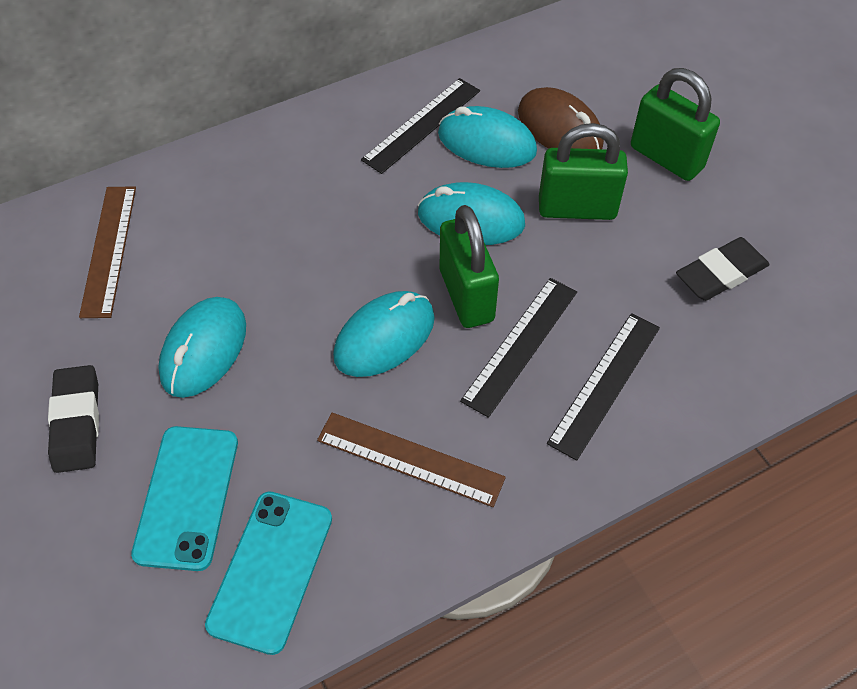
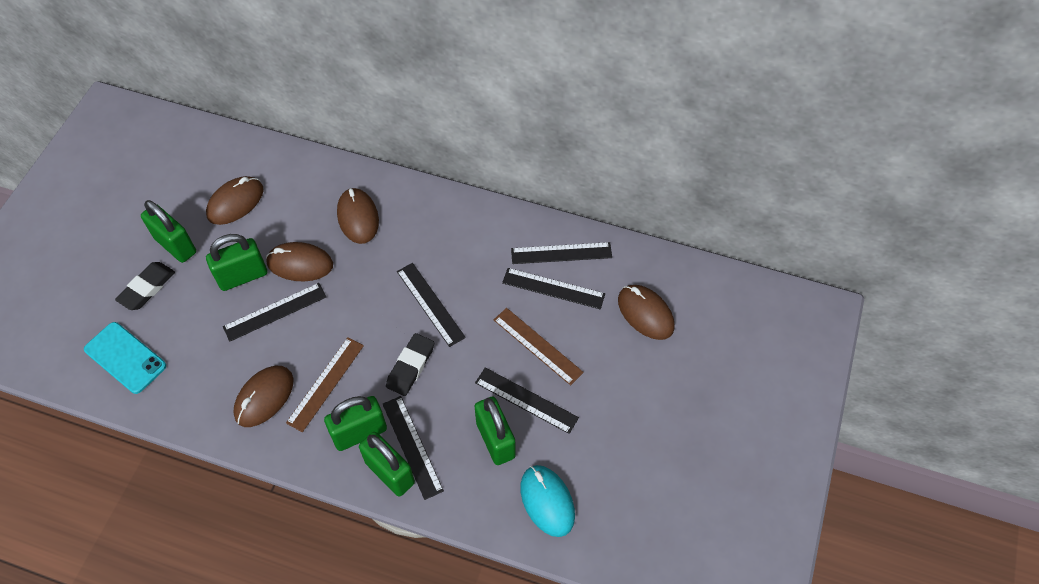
black ruler: [361,78,480,174] [460,278,577,418] [547,313,660,461] = 3 -> [223,283,326,342] [383,396,444,500] [397,263,466,347] [475,367,579,434] [502,268,605,309] [511,242,612,264] = 6
brown mouse: [518,87,604,149] = 1 -> [206,176,264,225] [234,366,294,427] [266,242,333,281] [337,188,379,244] [618,285,675,340] = 5
green padlock: [440,205,499,328] [539,123,628,220] [631,68,720,181] = 3 -> [141,200,196,263] [206,234,267,291] [324,396,387,451] [359,432,415,496] [474,396,516,465] = 5
turquoise mouse: [158,297,246,398] [333,291,435,377] [418,182,525,245] [438,106,537,168] = 4 -> [520,465,575,537] = 1
turquoise phone: [131,426,238,571] [205,491,332,655] = 2 -> [84,322,166,394] = 1

